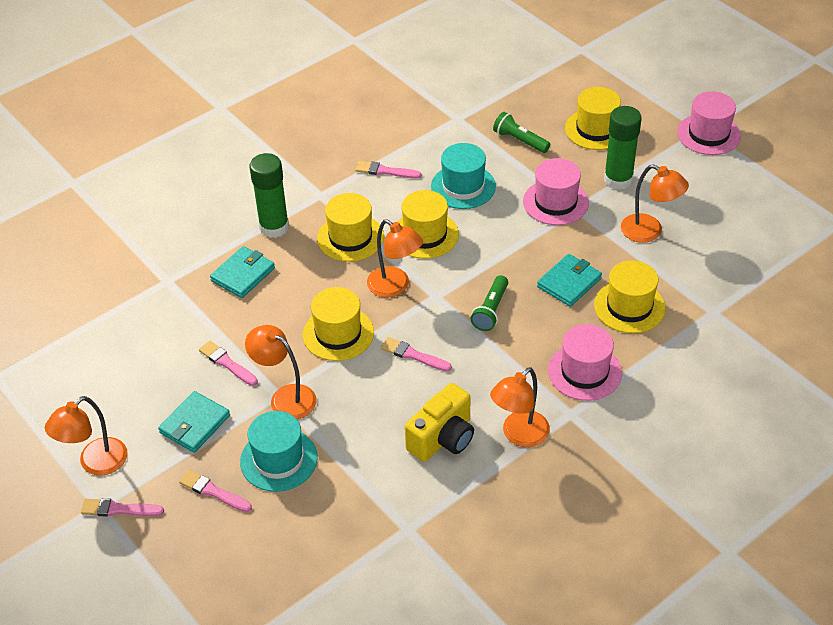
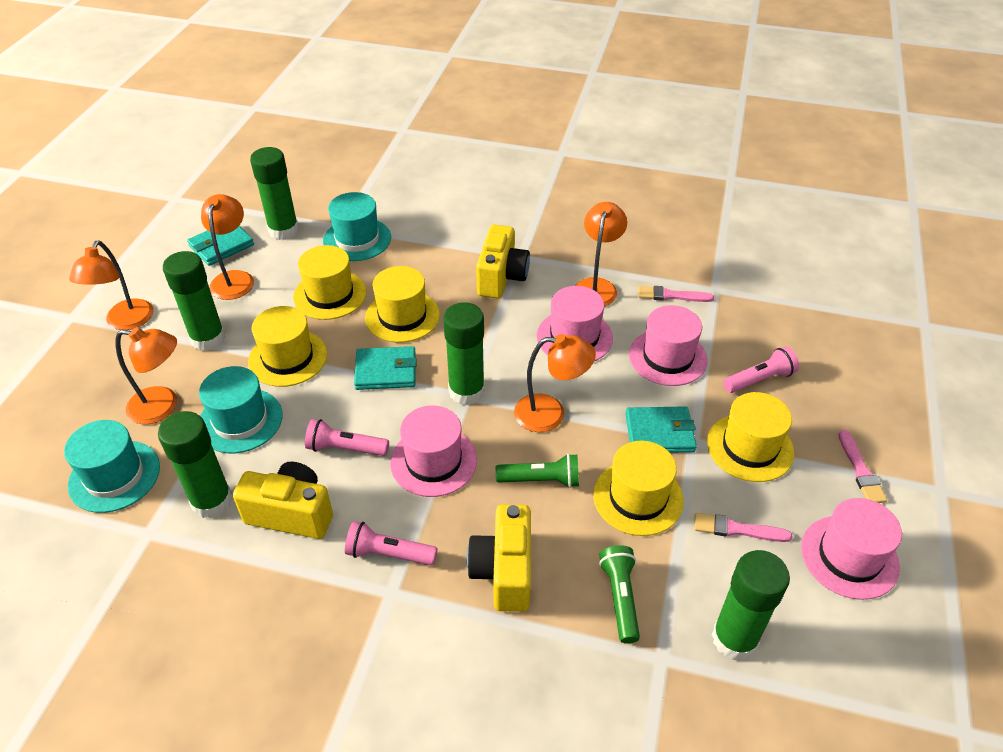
green glue stick: [249,153,289,238] [604,106,642,190] = 2 -> [158,411,233,518] [163,251,226,351] [250,147,299,240] [443,302,485,405] [712,550,790,660] = 5
pink brush: [81,498,164,517] [179,470,252,512] [199,341,258,386] [355,161,422,179] [381,337,452,372] = 5 -> [638,286,714,302] [694,513,792,542] [838,430,887,503] = 3
pink flashlight: none = 0 -> [305,419,389,456] [345,521,437,565] [723,346,799,393] = 3
pink hat: [523,158,589,225] [548,324,622,401] [677,91,741,155] = 3 -> [390,406,477,497] [537,286,613,361] [629,305,708,386] [801,498,902,600] = 4
turquoise hat: [240,411,318,492] [431,143,496,209] = 2 -> [64,420,160,513] [199,366,283,453] [323,192,391,261] = 3
yellow camera: [405,383,474,462] = 1 -> [233,462,333,539] [467,504,531,612] [476,225,530,299] = 3

